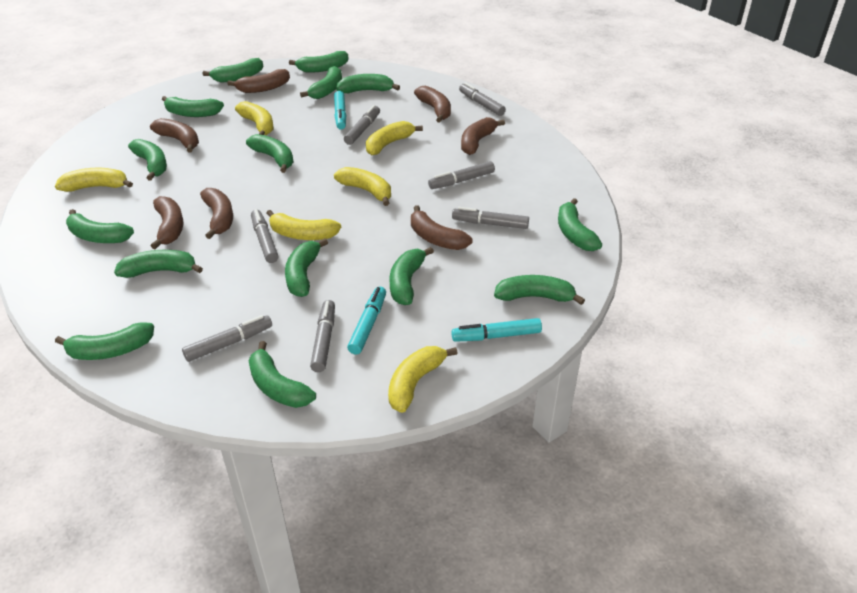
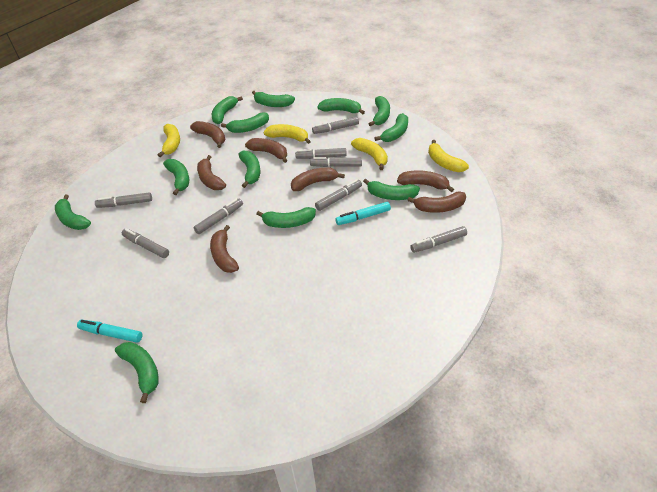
green banana: [55,322,154,360] [66,209,134,243] [114,250,203,278] [128,139,167,181] [162,96,224,117] [203,58,263,82] [246,134,293,173] [248,341,316,408] [285,238,328,297] [289,51,349,73] [300,66,342,99] [336,74,400,93] [390,247,434,305] [494,275,585,305] [558,198,602,251] = 15 -> [55,195,91,230] [115,342,159,403] [163,159,189,195] [212,96,243,124] [221,112,269,133] [238,151,261,188] [252,91,295,107] [256,207,316,228] [318,98,365,114] [363,179,420,200] [369,96,390,126] [374,113,408,142] = 12
grey marker: [182,315,272,362] [251,209,279,263] [310,300,335,372] [344,105,380,145] [428,161,495,189] [452,207,529,229] [459,82,506,116] = 7 -> [95,192,152,208] [122,229,169,258] [194,199,243,234] [295,148,347,159] [310,157,362,167] [312,117,359,134] [315,179,362,211] [410,226,467,253] = 8
turquoise marker: [334,91,346,130] [347,287,386,355] [451,318,542,342] = 3 -> [77,320,142,343] [335,202,391,225] = 2
yellow banana: [55,168,133,192] [235,101,273,135] [266,210,341,240] [334,167,391,206] [366,121,423,155] [388,346,458,413] = 6 -> [158,124,180,157] [263,124,311,144] [351,138,388,170] [428,140,469,172] = 4

